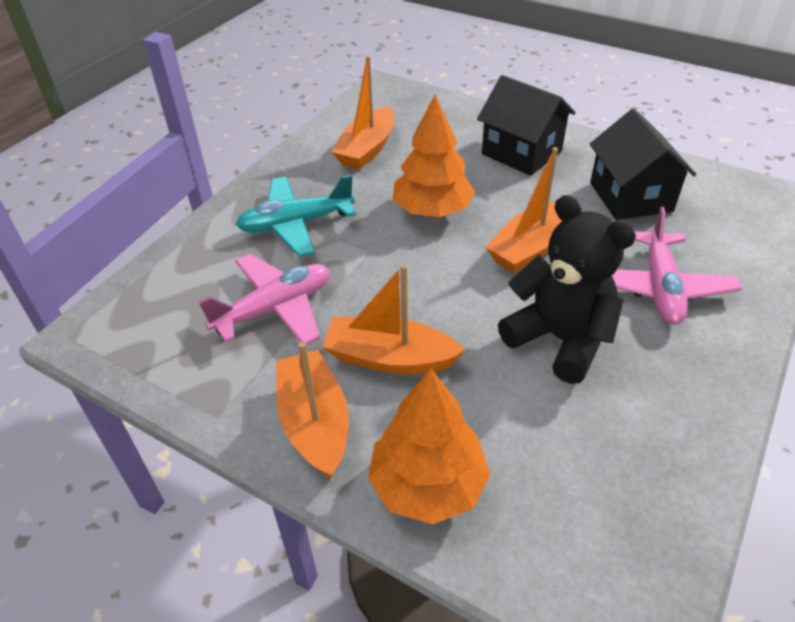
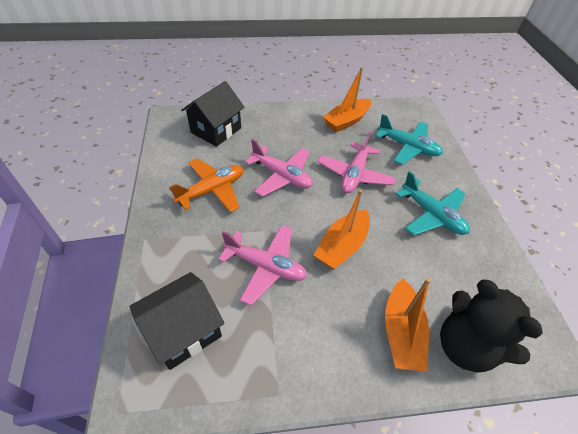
orange boat: [276,342,349,479] [322,264,466,374] [331,56,395,170] [485,147,562,274] = 4 -> [313,189,370,270] [323,67,371,132] [385,278,431,372] = 3
orange plane: none = 0 -> [169,158,243,212] = 1
orange tree: [368,369,490,525] [393,95,475,217] = 2 -> none = 0
pink plane: [198,254,330,345] [612,207,742,325] = 2 -> [218,225,307,305] [245,139,312,197] [317,132,396,193] = 3
turquoise plane: [236,174,356,257] = 1 -> [375,114,443,165] [396,171,470,236] = 2

